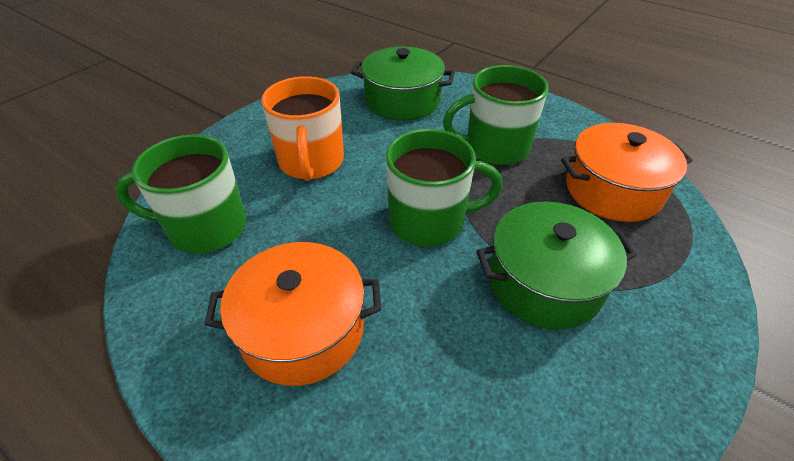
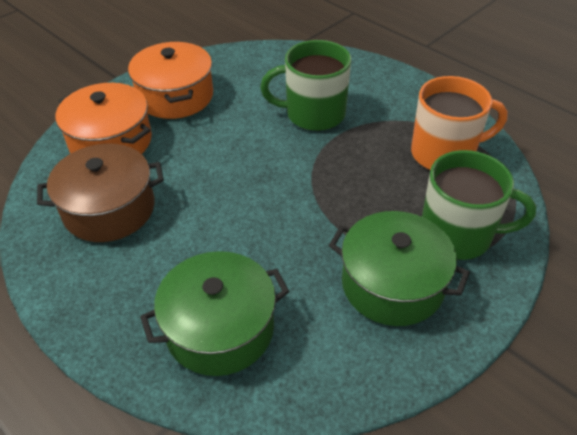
brown pot: none = 0 -> [37,144,164,242] = 1
green mug: [115,134,247,254] [386,129,502,246] [443,65,548,165] = 3 -> [260,40,351,131] [422,150,536,260] = 2

